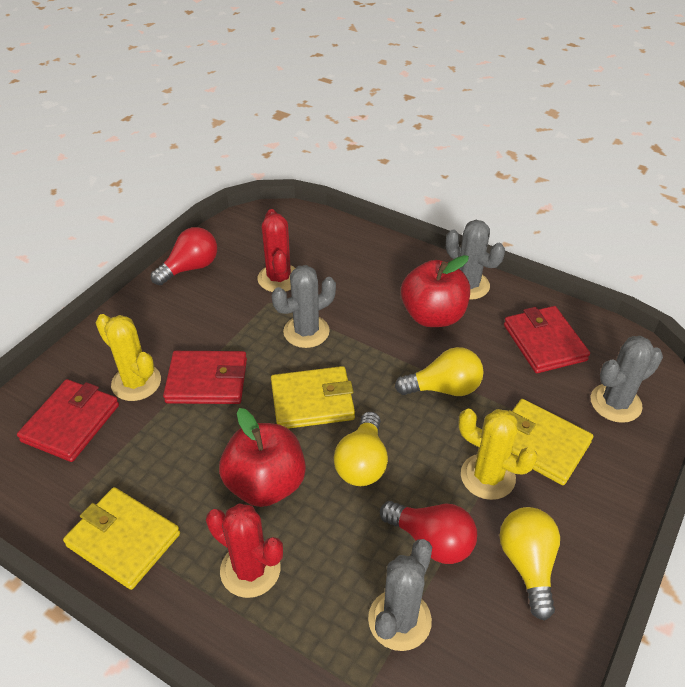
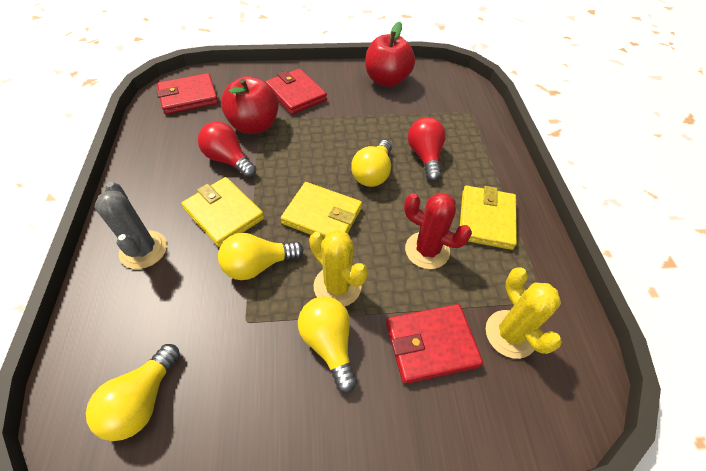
grey cactus: [272,265,336,348] [368,539,432,651] [446,220,505,300] [590,336,663,423] = 4 -> [94,182,167,269] = 1
red cactus: [206,503,283,598] [258,209,296,292] = 2 -> [404,193,472,269] = 1
yellow light bulb: [334,412,388,486] [395,347,484,396] [499,507,560,621] = 3 -> [86,344,180,441] [218,233,304,280] [298,297,357,393] [351,140,392,187] = 4

